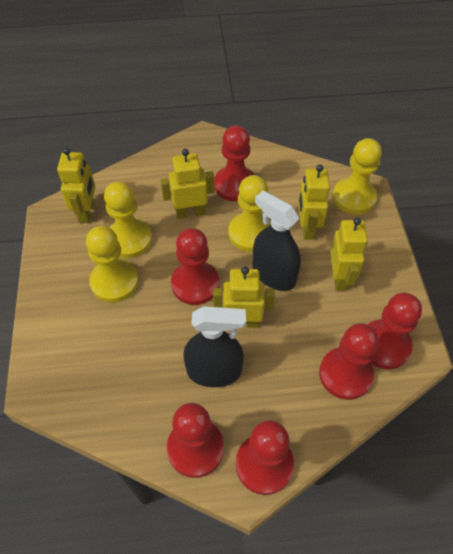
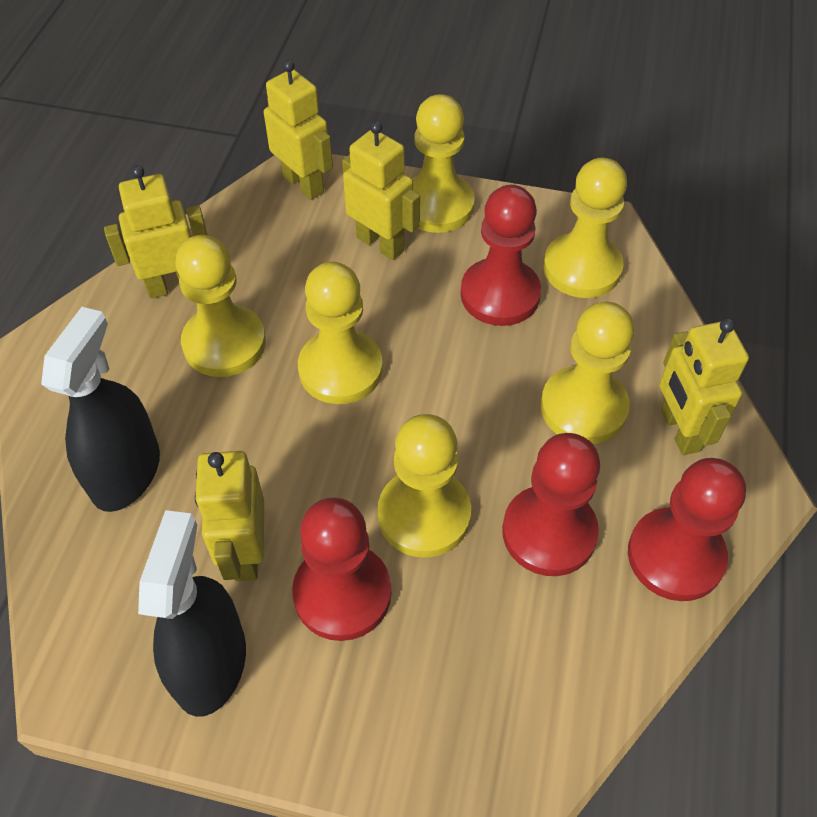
red pawn: [167,403,224,478] [171,228,219,305] [214,125,255,202] [236,420,294,495] [319,323,379,400] [367,293,422,369] = 6 -> [292,497,391,641] [460,185,541,326] [502,433,600,576] [628,458,746,601] = 4
yellow pawn: [86,226,139,303] [104,181,152,258] [228,175,271,252] [333,138,382,215] = 4 -> [175,235,266,377] [298,262,383,404] [377,414,471,558] [412,94,475,233] [540,302,634,444] [543,158,627,298] = 6

